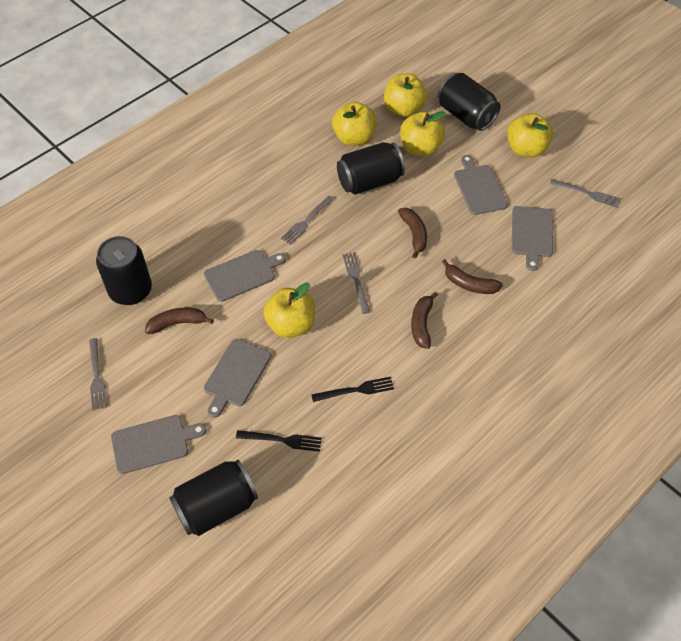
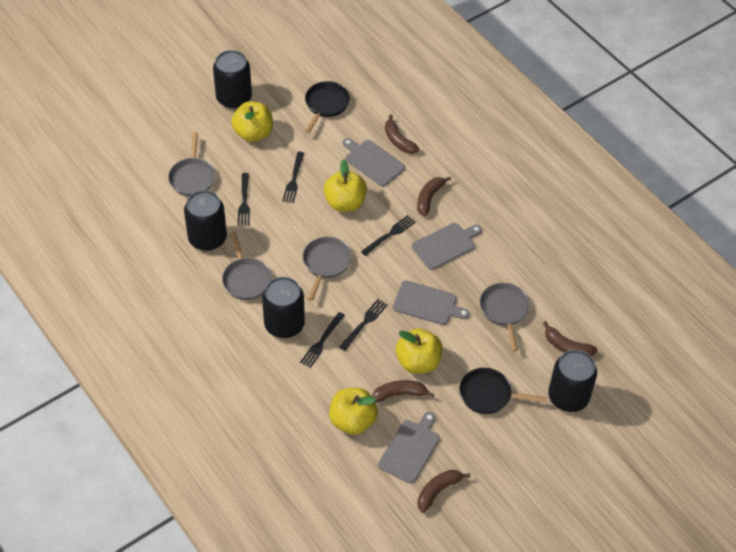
black fork: [236,430,322,452] [312,377,394,402] = 2 -> [238,173,250,226] [282,151,304,203] [300,312,345,368] [339,299,388,351] [361,215,416,256] = 5
black pan: none = 0 -> [304,81,350,134] [459,368,547,414] = 2
brown banana: [145,308,214,334] [398,208,427,258] [411,292,438,349] [442,259,503,294] = 4 -> [372,380,434,403] [385,114,420,154] [417,177,451,216] [418,470,471,513] [543,321,597,356] = 5
grey cutting board: [111,415,206,474] [204,250,286,302] [204,339,271,418] [454,155,508,215] [512,206,553,271] = 5 -> [342,138,405,186] [378,412,440,484] [393,280,470,325] [412,223,482,270] = 4
grey fork: [89,338,107,410] [281,196,334,245] [342,252,370,314] [550,179,621,208] = 4 -> none = 0
grey pan: none = 0 -> [168,132,216,196] [222,231,272,300] [303,237,352,301] [480,283,530,351] = 4
yellow apple: [263,283,315,338] [332,102,376,146] [384,73,427,117] [400,111,445,156] [507,113,553,158] = 5 -> [231,101,273,142] [324,159,367,212] [329,388,378,435] [396,328,442,374] = 4

